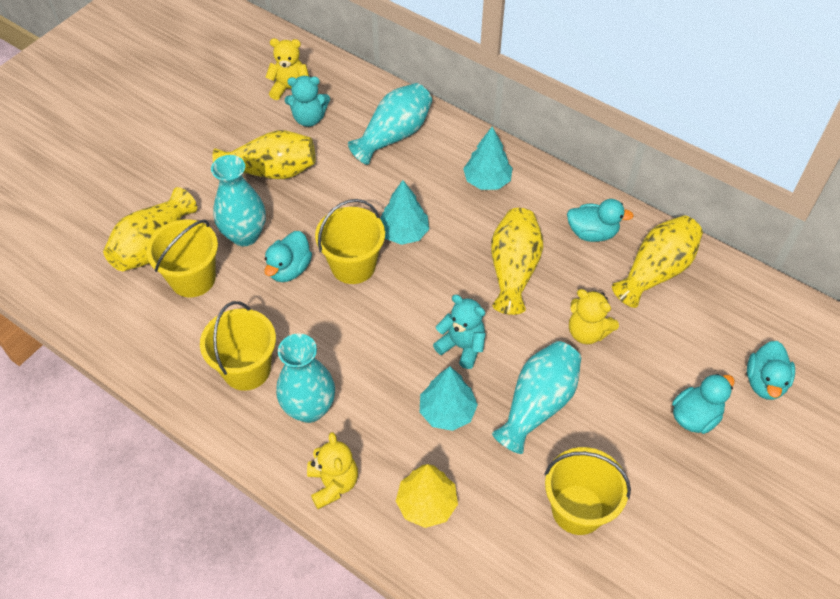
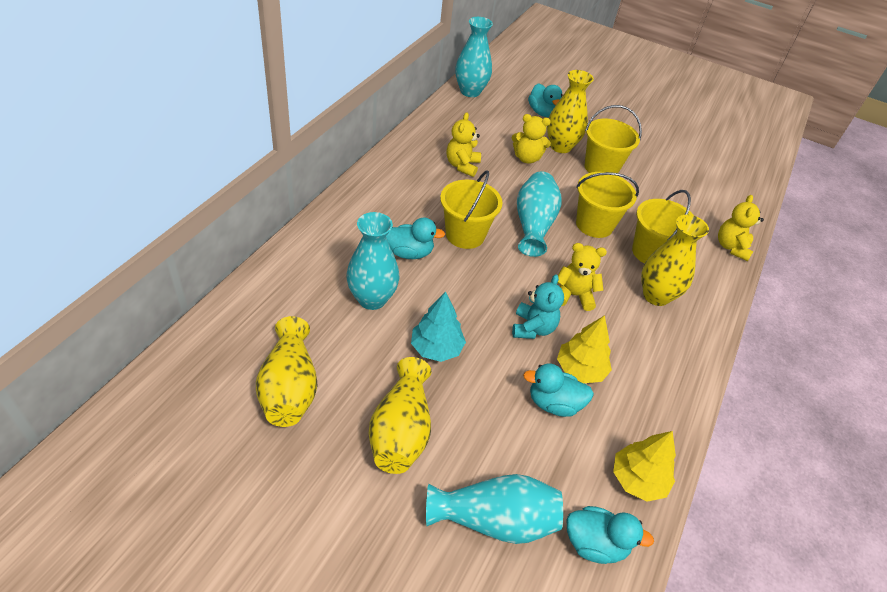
turquoise teddy bear: [285,76,330,127] [433,295,486,369] = 2 -> [512,274,564,339] = 1
turquoise tree: [380,180,429,245] [420,366,478,431] [463,127,512,190] = 3 -> [411,292,466,362] = 1
yellow teddy bear: [265,38,309,100] [307,432,358,509] [569,289,619,344] = 3 -> [447,112,481,177] [512,114,551,164] [558,243,607,311] [718,195,764,261] = 4
yellow tree: [396,464,458,528] = 1 -> [557,315,612,383] [613,431,676,502] = 2

